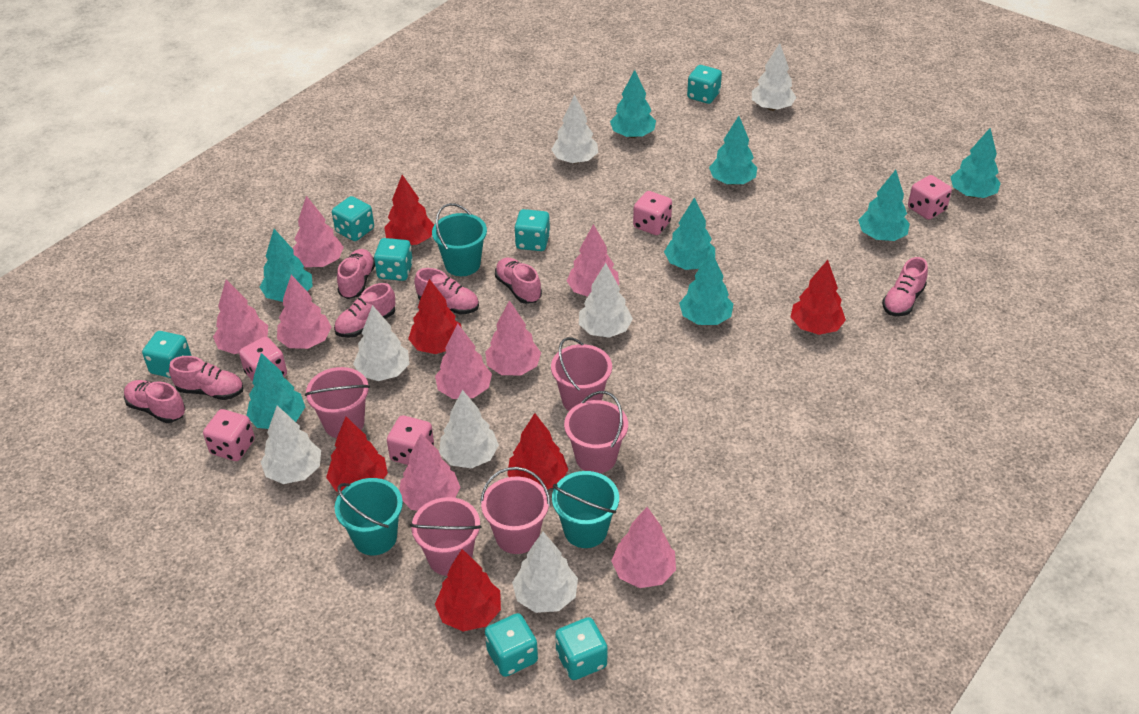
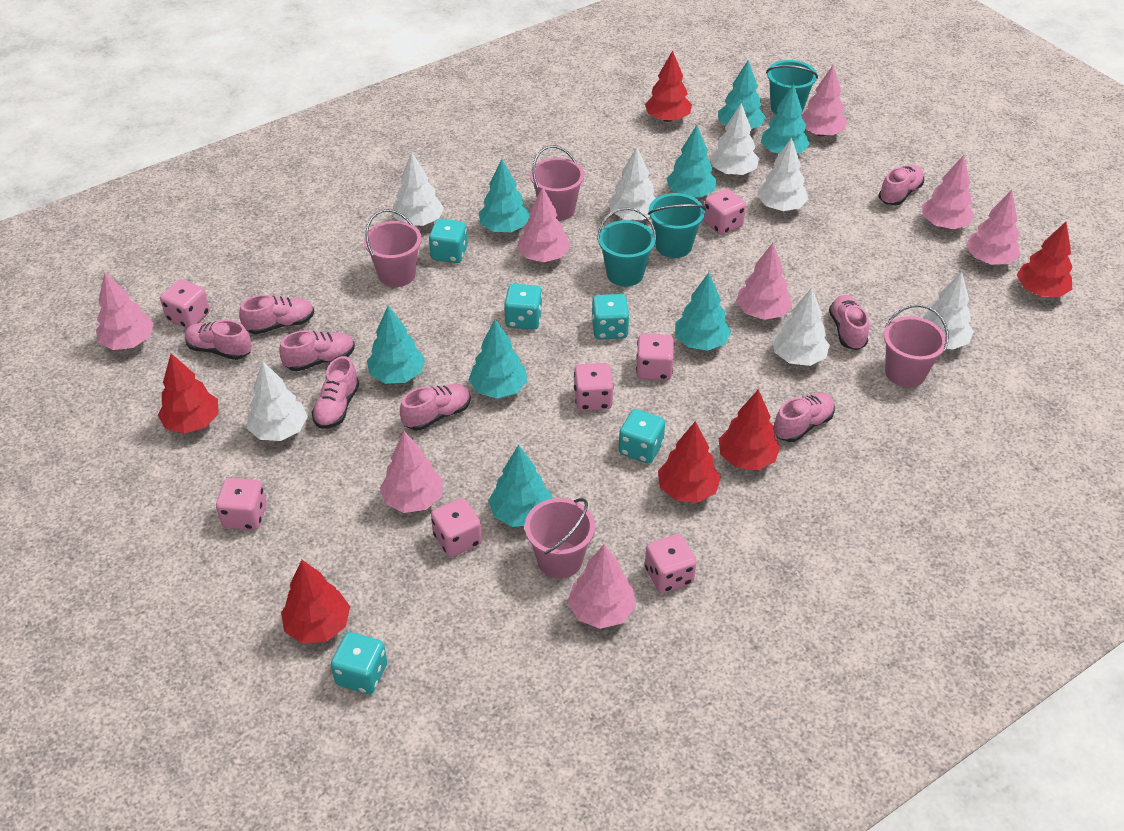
pink bucket: [305,367,370,438] [410,497,482,576] [480,467,550,554] [551,337,612,411] [564,391,628,473] = 5 -> [364,209,422,287] [525,498,595,579] [530,146,584,221] [884,305,949,388] = 4
pink dice: [203,409,255,461] [239,337,287,381] [387,415,434,465] [633,191,672,235] [908,175,952,220] = 5 -> [160,279,210,328] [216,478,267,530] [431,498,482,557] [574,363,614,411] [636,333,674,380] [645,534,697,593] [703,189,746,235] = 7
pink shoe: [124,380,186,423] [169,356,243,400] [334,283,395,338] [337,249,375,299] [414,268,479,314] [495,258,542,304] [882,257,928,316] = 7 -> [185,320,252,360] [239,295,314,335] [279,330,355,371] [312,356,359,429] [400,384,471,431] [774,393,835,442] [829,295,869,350] [879,165,924,205] = 8
turquoise dice: [142,331,192,378] [332,196,374,241] [374,238,413,281] [485,613,538,677] [514,209,550,251] [555,617,608,680] [687,65,722,104] = 7 -> [331,632,387,694] [429,219,468,263] [504,284,543,330] [592,294,629,339] [619,409,665,464] = 5

